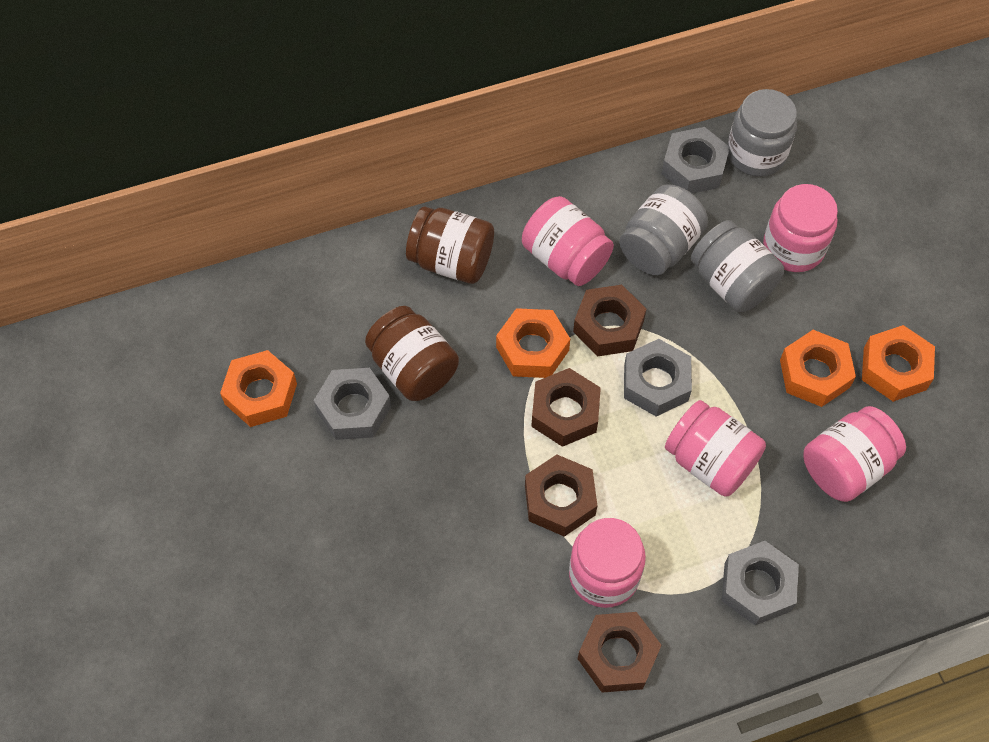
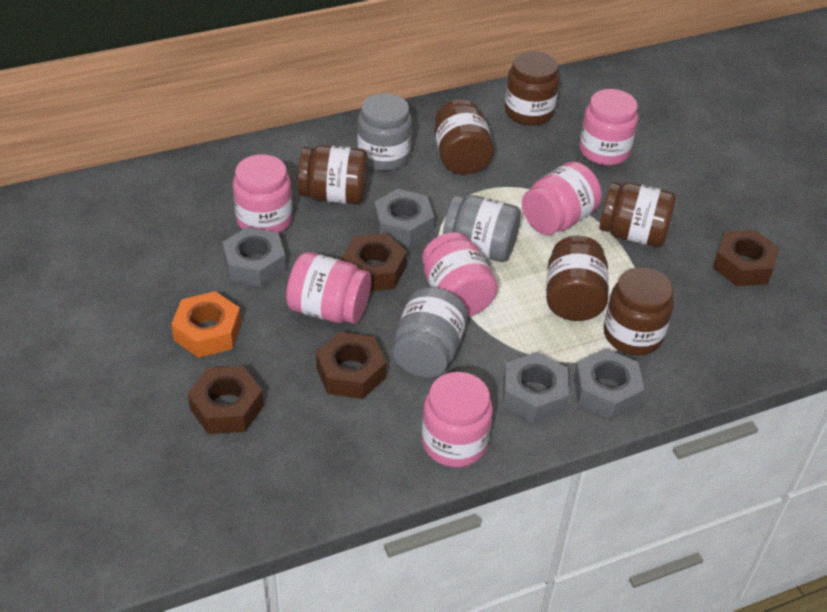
brown jar: [365,306,459,401] [406,206,494,284] = 2 -> [298,145,368,204] [434,99,494,175] [505,51,560,126] [546,235,609,321] [599,182,676,247] [604,267,674,355] = 6
orange nut: [220,350,297,427] [496,308,570,378] [780,330,856,407] [862,325,935,402] = 4 -> [171,291,242,358] = 1
pink jar: [522,196,614,286] [569,518,646,608] [665,400,766,497] [763,184,838,272] [803,406,906,502] = 5 -> [233,154,293,233] [286,252,371,324] [422,232,498,317] [422,372,493,467] [522,161,602,235] [579,89,638,166] = 6

